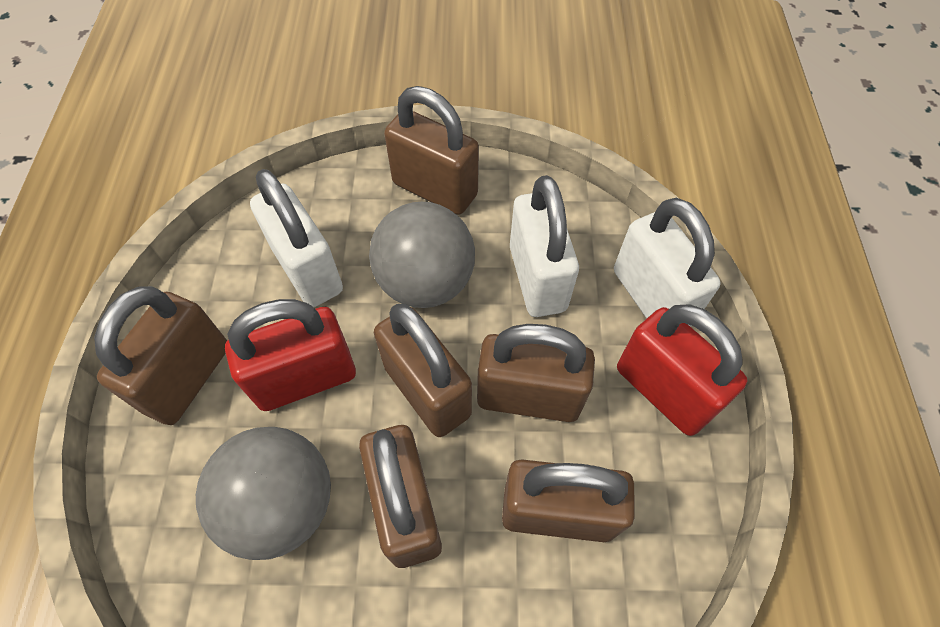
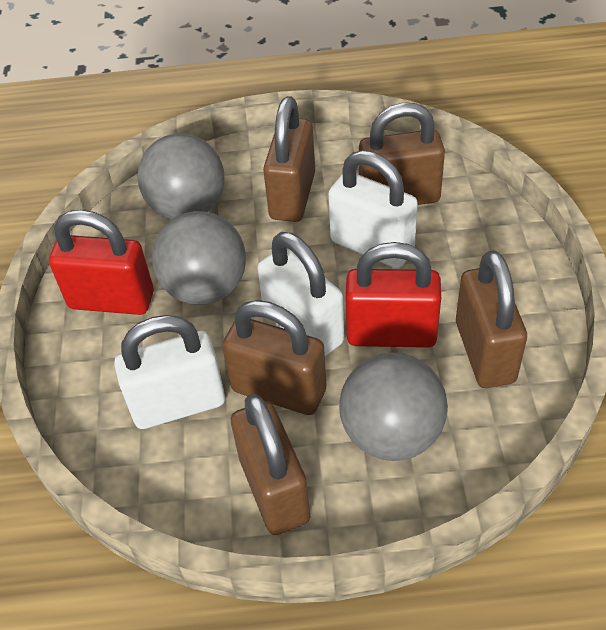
brown padlock: [94,286,227,425] [359,425,442,568] [374,304,472,437] [384,86,479,215] [477,324,595,422] [502,459,635,542] = 6 -> [222,300,327,415] [231,394,310,535] [263,96,315,222] [359,103,445,205] [456,250,527,388] = 5
grey ball: [196,427,331,560] [369,202,475,308] = 2 -> [137,133,225,219] [152,211,246,305] [339,353,448,461] = 3

